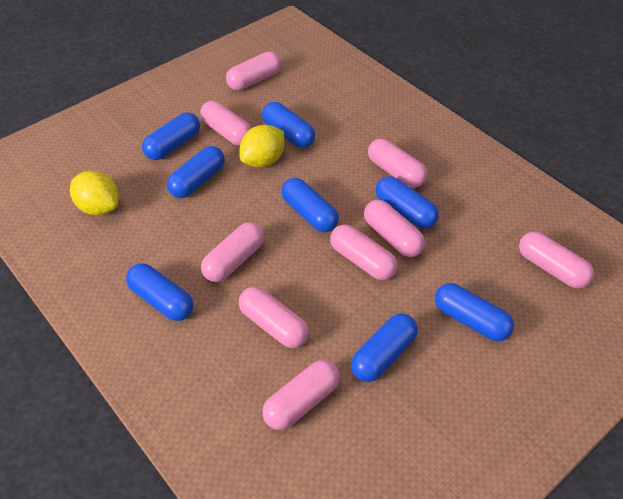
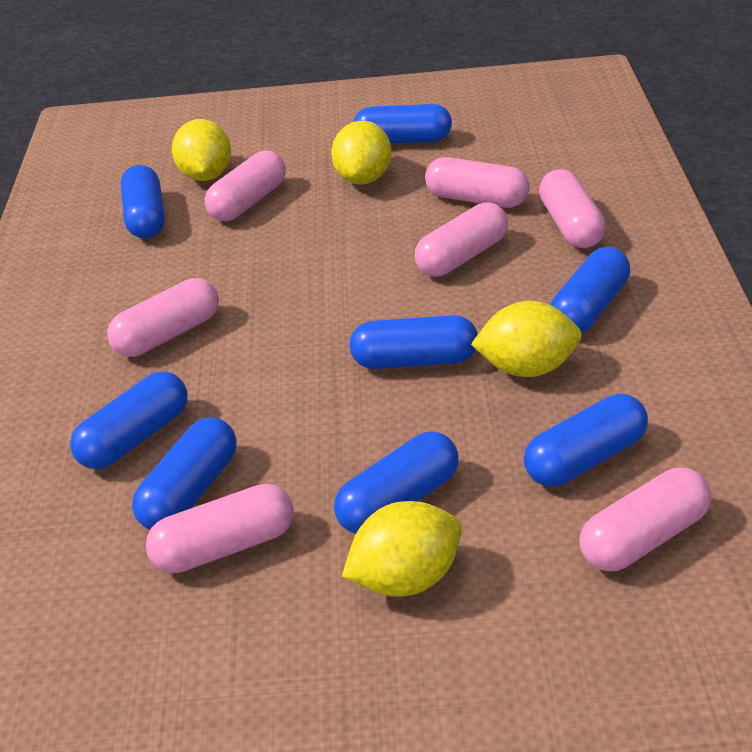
pink capsule: [200,101,251,146] [201,222,264,282] [226,52,281,90] [239,287,309,348] [262,360,340,430] [330,224,398,280] [364,200,425,257] [368,139,428,188] [519,231,594,289] = 9 -> [107,278,219,357] [146,484,294,573] [205,151,286,221] [415,202,508,276] [425,157,530,208] [539,169,606,248] [579,467,711,571] = 7
yellow lemon: [70,171,119,215] [239,125,285,168] = 2 -> [172,119,231,181] [331,120,392,185] [342,501,462,597] [471,301,582,377] = 4

